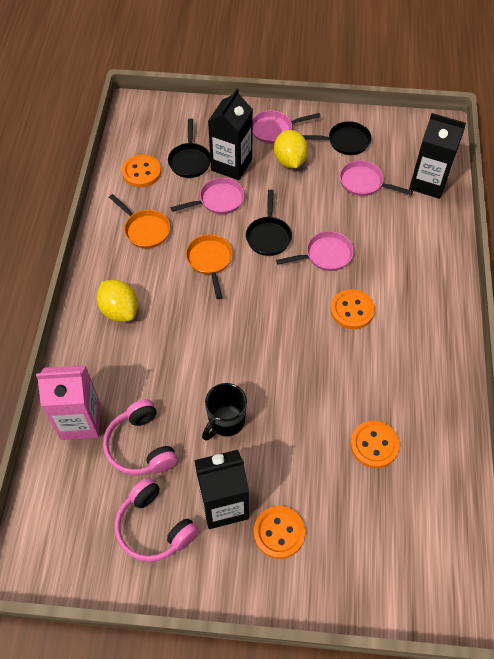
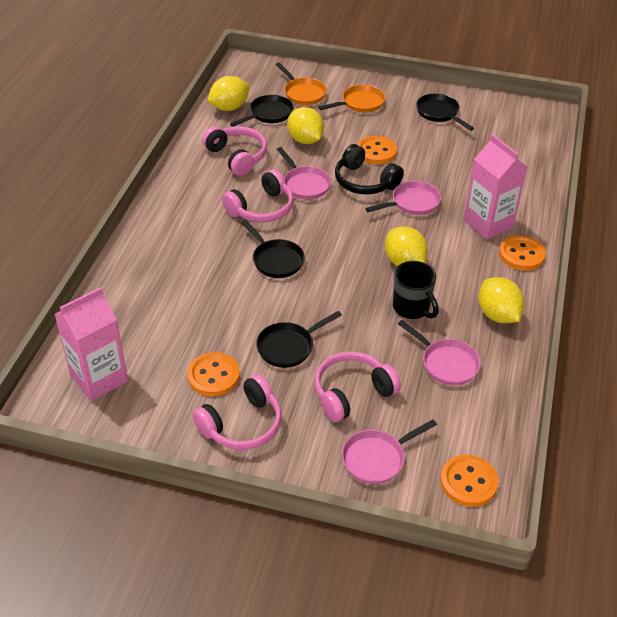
black carton: [194,450,249,529] [208,88,253,180] [409,113,466,199] = 3 -> none = 0
black headphones: none = 0 -> [335,144,404,194] = 1
black pan: [168,118,211,178] [246,190,292,256] [302,121,372,155] = 3 -> [230,95,294,127] [241,220,305,278] [256,311,342,368] [416,93,474,131] = 4
pink carton: [36,365,100,440] = 1 -> [55,287,128,401] [464,134,527,240] = 2
pink headphones: [103,399,178,476] [115,477,199,562] = 2 -> [193,374,282,450] [202,126,267,176] [222,170,294,223] [314,351,401,422] = 4
yellow lemon: [96,280,138,322] [274,130,308,168] = 2 -> [208,76,250,111] [287,107,324,144] [385,226,428,266] [478,277,524,323] = 4

